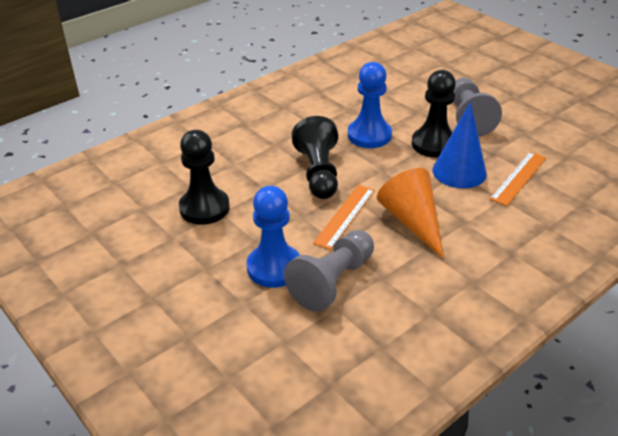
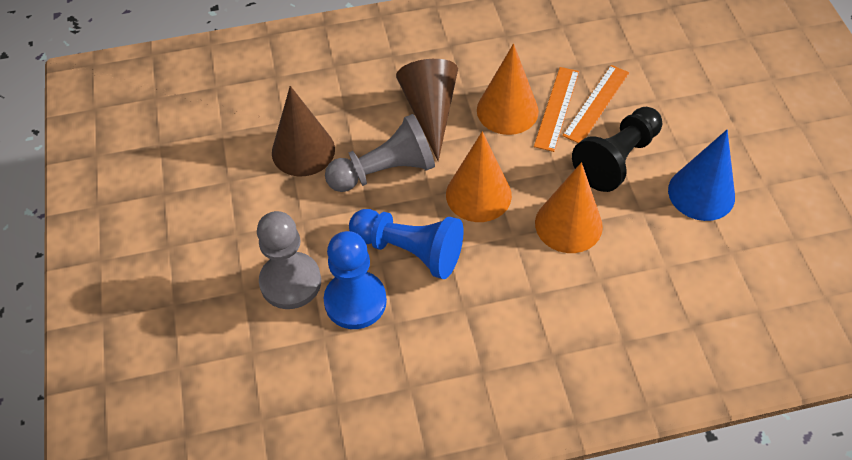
black pawn: [179,130,230,225] [292,116,338,199] [412,70,456,157] = 3 -> [572,107,662,192] = 1
brown cone: none = 0 -> [272,86,335,176] [396,59,458,161] = 2
orange cone: [377,168,444,259] = 1 -> [446,131,512,222] [477,44,539,135] [535,162,603,253] = 3

